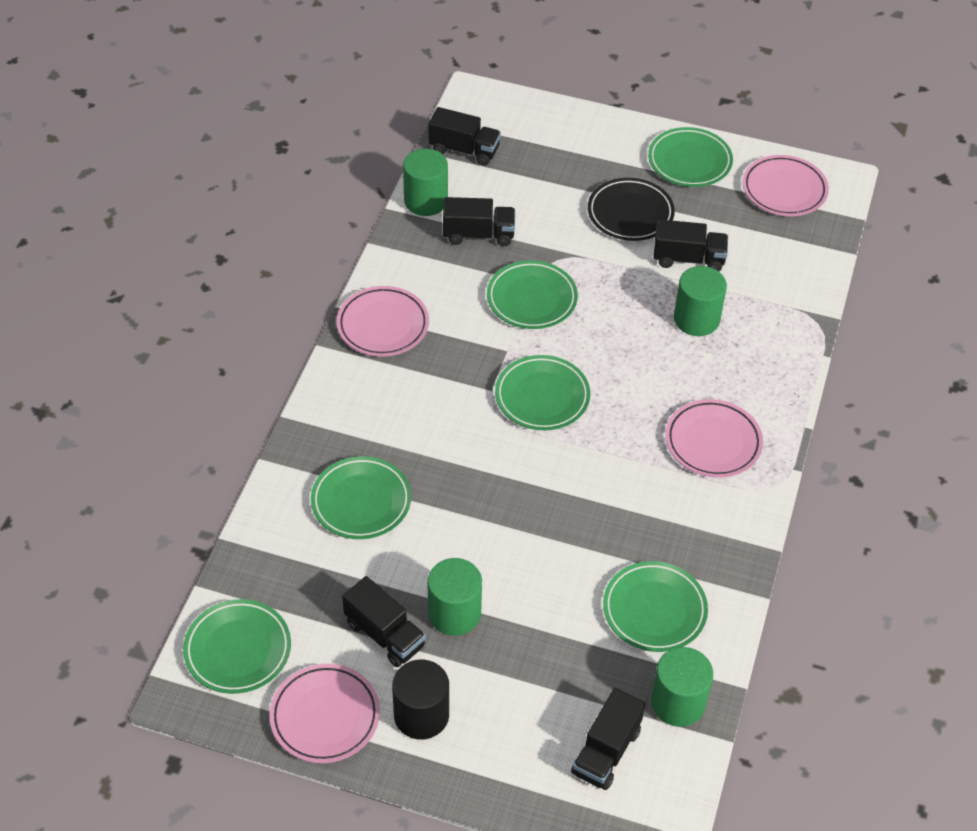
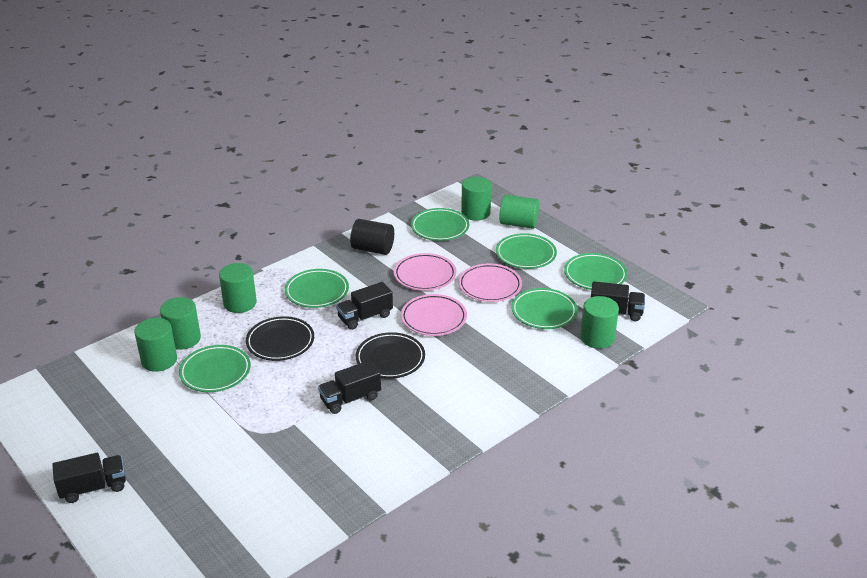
black plate: [588,178,675,241] = 1 -> [246,316,314,361] [356,332,425,379] = 2
black truck: [342,576,426,667] [428,107,501,166] [443,197,515,246] [571,688,645,790] [654,219,728,271] = 5 -> [52,453,126,503] [318,360,381,414] [336,282,393,330] [591,281,645,321] = 4
green cylinder: [403,149,448,216] [428,558,482,636] [651,647,713,727] [674,266,727,336] = 4 -> [134,318,177,372] [160,297,201,350] [219,263,257,313] [461,177,492,221] [499,195,539,229] [580,296,619,349] = 6
pink plate: [269,664,380,763] [337,286,429,357] [666,399,763,478] [743,155,829,216] = 4 -> [394,253,456,291] [401,294,467,336] [459,263,522,302] = 3

